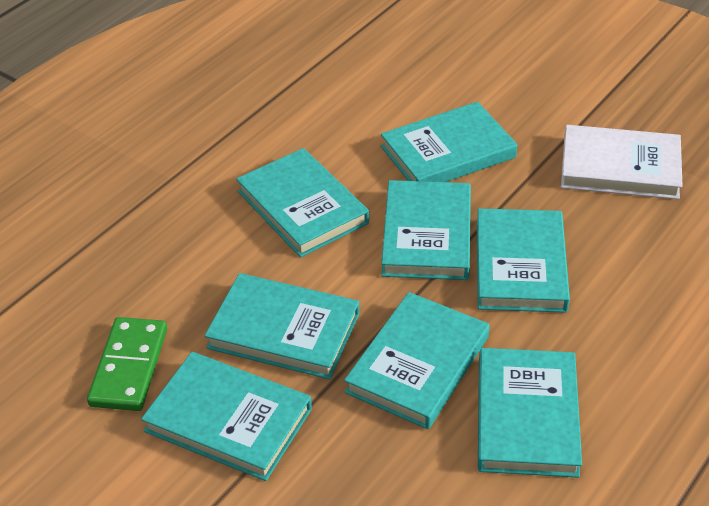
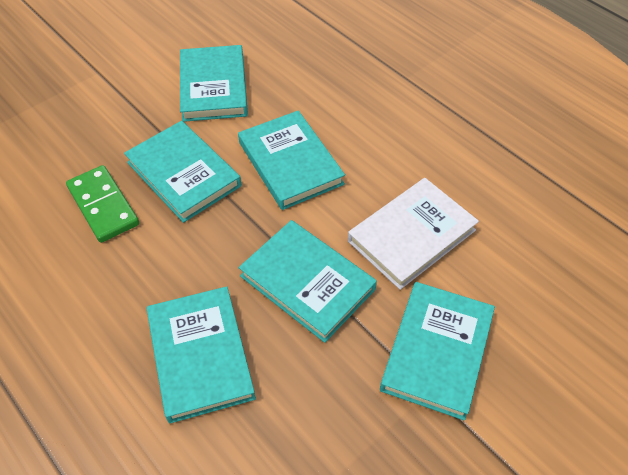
turquoise book: [141,352,312,481] [204,273,360,380] [236,148,369,257] [344,292,490,429] [381,102,517,182] [381,180,471,280] [477,208,570,313] [478,348,582,478] = 8 -> [124,121,241,223] [147,286,256,423] [180,45,248,122] [238,110,345,210] [239,220,377,343] [380,282,495,420] = 6

